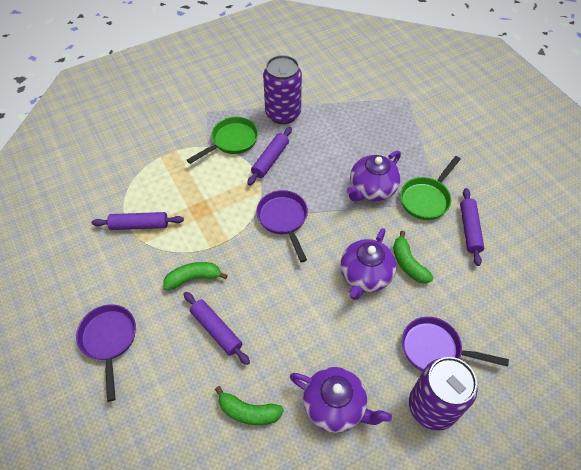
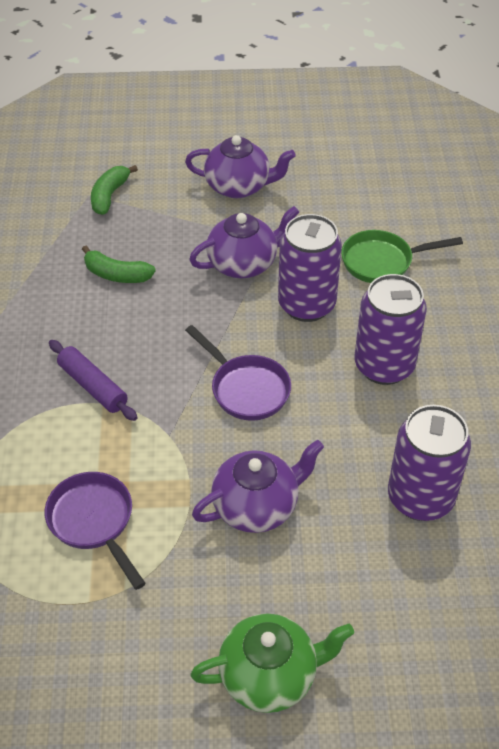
green banana: [163,262,228,290] [215,386,284,425] [393,231,434,284] = 3 -> [82,246,156,283] [91,165,138,215] = 2
green pan: [187,117,258,164] [400,156,461,220] = 2 -> [341,230,463,283] = 1
green teapot: none = 0 -> [190,613,354,713] = 1
purple can: [263,55,302,124] [409,357,478,431] = 2 -> [278,214,342,322] [354,274,427,385] [388,405,471,521] = 3
purple pan: [76,304,136,402] [256,190,308,262] [402,317,509,371] = 3 -> [45,472,146,590] [185,325,291,421] = 2
purple rolling pin: [91,212,184,230] [184,292,250,365] [247,127,292,185] [460,188,484,266] = 4 -> [49,340,138,421] = 1

